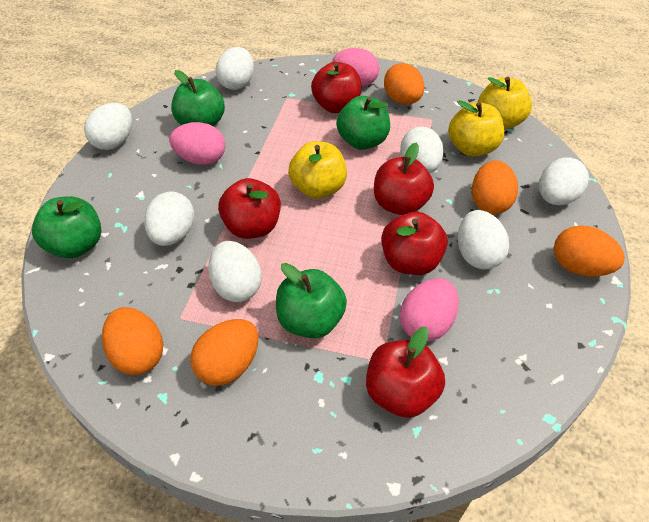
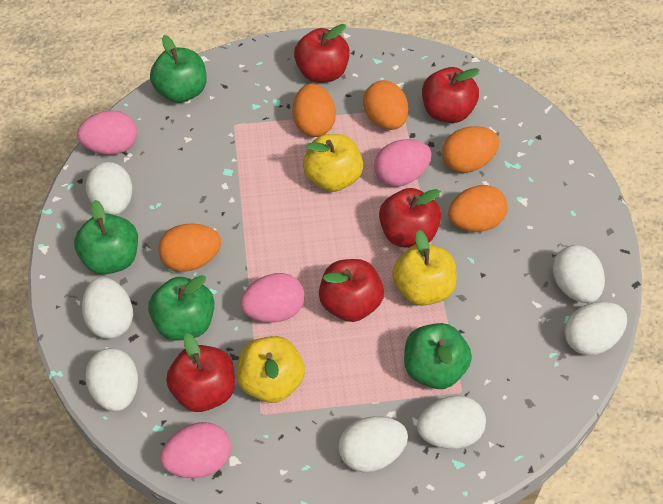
pink egg: [169,122,225,165] [332,48,379,87] [400,278,459,342] = 3 -> [77,110,137,155] [160,422,231,478] [240,273,305,323] [374,139,431,187] = 4

